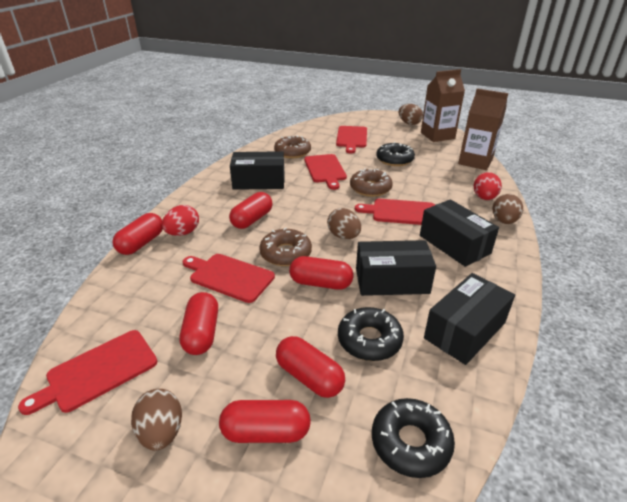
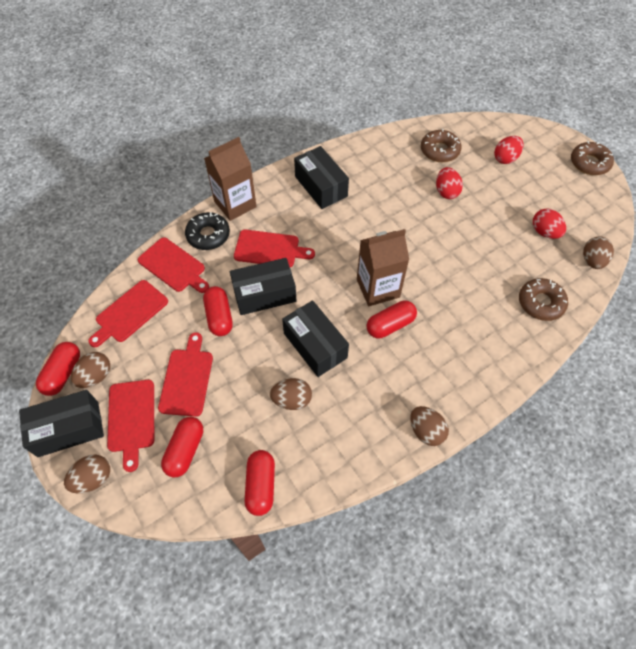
black donut: [338,307,404,361] [372,398,455,478] [376,142,415,166] = 3 -> [185,212,230,250] = 1
brown egg: [131,389,182,451] [327,208,361,239] [399,104,423,125] [493,194,523,224] = 4 -> [64,455,110,493] [71,352,110,388] [270,378,312,410] [410,406,449,446] [583,236,614,269] = 5
red capsule: [113,213,163,255] [180,292,218,355] [219,400,311,443] [229,192,273,229] [276,336,345,398] [289,256,353,290] = 6 -> [36,342,80,396] [161,417,203,478] [203,286,233,336] [245,450,275,516] [367,300,417,338] = 5
red egg: [162,205,199,236] [474,172,502,200] = 2 -> [436,167,463,199] [494,136,524,164] [533,208,566,239] = 3

